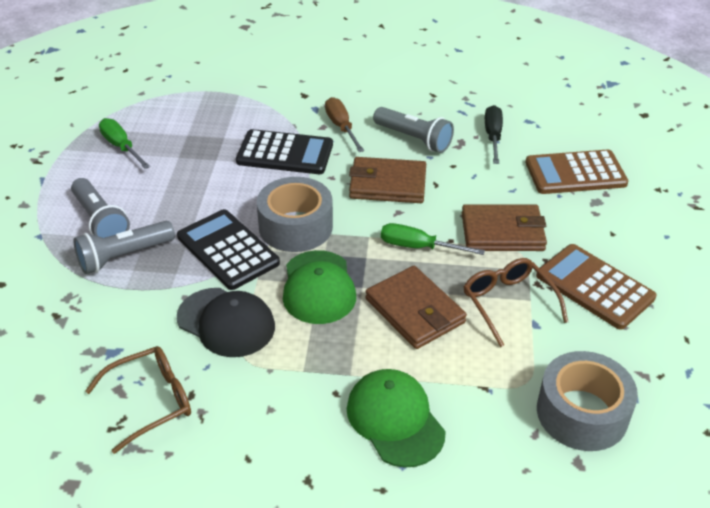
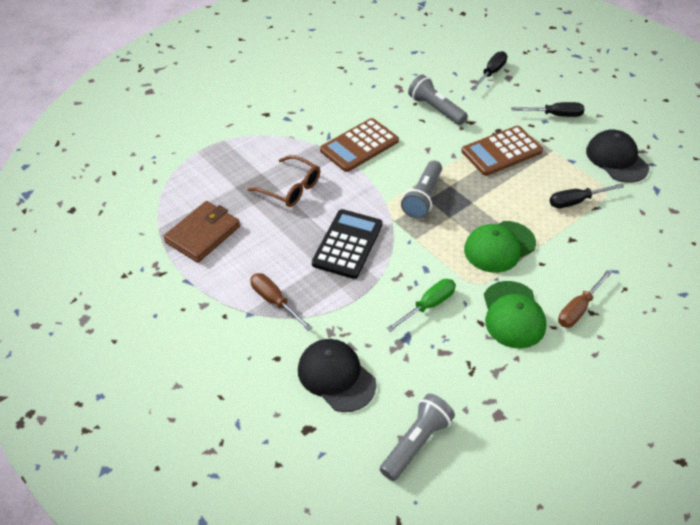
black calculator: [177,209,280,290] [236,129,333,174] = 2 -> [312,209,383,279] = 1
black cap: [177,288,275,357] = 1 -> [298,339,376,412] [586,130,649,183] = 2
black screwdriver: [485,105,503,164] = 1 -> [471,51,507,90] [511,102,584,117] [550,184,624,208] = 3
brown glasses: [85,346,191,454] [464,258,568,347] = 2 -> [248,155,320,207] = 1
brown screwdriver: [325,97,364,152] = 1 -> [250,273,313,331] [558,270,612,327] = 2
brown wallet: [349,157,426,203] [365,266,467,349] [462,204,547,251] = 3 -> [163,201,240,263] = 1
green screwdriver: [99,118,150,169] [381,223,485,255] = 2 -> [386,279,456,332] = 1
grey tape: [257,177,333,252] [537,351,638,451] = 2 -> none = 0

